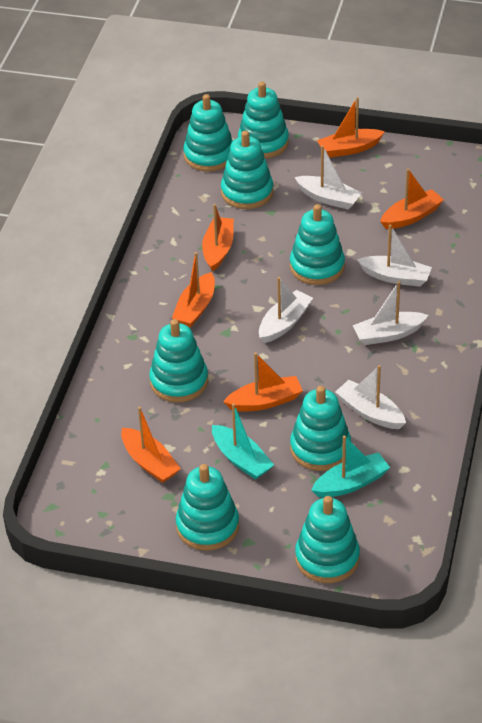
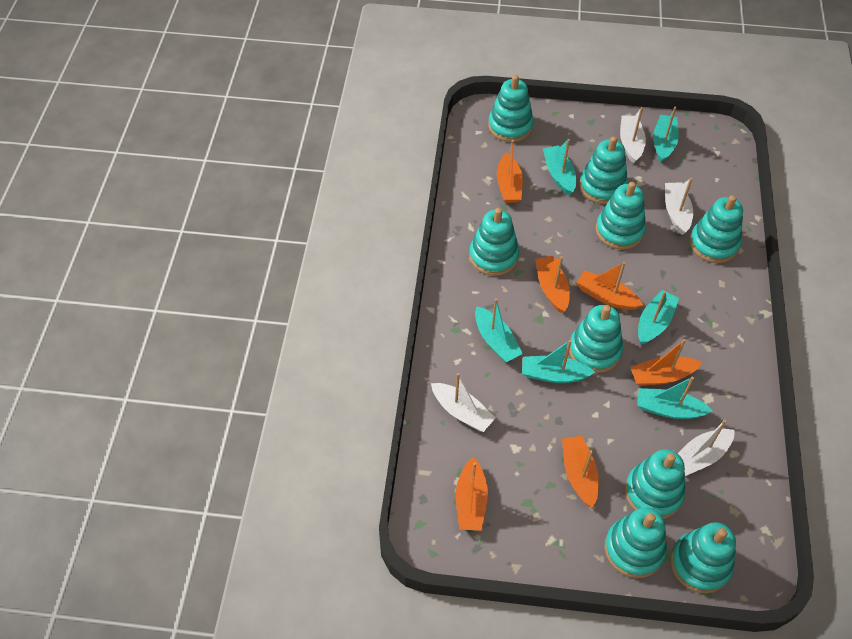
turquoise boat: [212,403,274,480] [311,436,390,498] = 2 -> [475,298,523,362] [522,340,595,383] [543,139,576,195] [637,377,713,419] [638,290,679,345] [653,107,679,163] = 6
turquoise stacking toy: [149,319,208,403] [176,464,239,551] [183,94,233,172] [221,131,273,209] [238,82,289,159] [290,204,345,285] [290,386,351,471] [295,496,360,583] = 8 -> [469,208,519,276] [488,75,534,142] [569,305,623,373] [579,136,628,204] [596,182,646,250] [604,507,667,578] [625,449,685,519] [671,522,736,593] [690,195,743,263] = 9
white boat: [259,277,313,343] [295,145,362,210] [335,365,406,429] [352,281,428,345] [357,224,432,287] = 5 -> [431,373,496,432] [620,107,646,164] [665,178,693,235] [677,420,735,476] = 4

